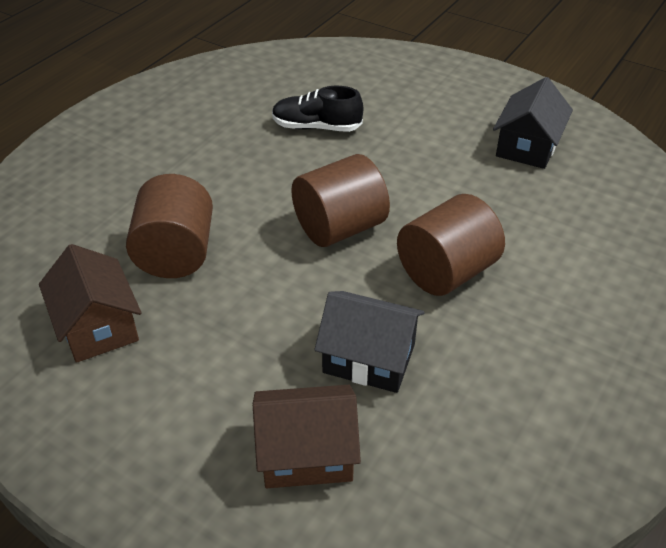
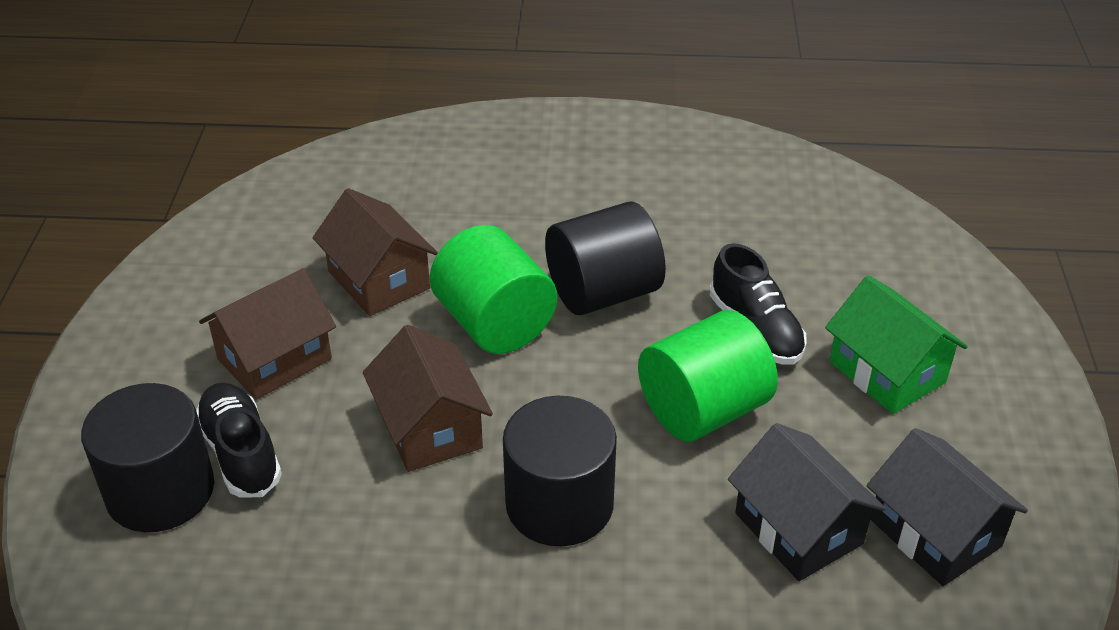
black cylinder: none = 0 -> [81,383,214,532] [503,396,617,546] [545,202,666,315] = 3
black shoe: [272,86,363,132] = 1 -> [196,382,282,497] [710,243,807,365] = 2
brown cylinder: [126,174,213,278] [291,154,390,247] [397,194,505,296] = 3 -> none = 0
brown house: [39,244,142,363] [253,385,361,488] = 2 -> [199,268,336,400] [312,188,438,316] [363,325,493,472] = 3
green cylinder: none = 0 -> [430,225,557,354] [638,310,778,442] = 2
green house: none = 0 -> [825,275,968,414] = 1

